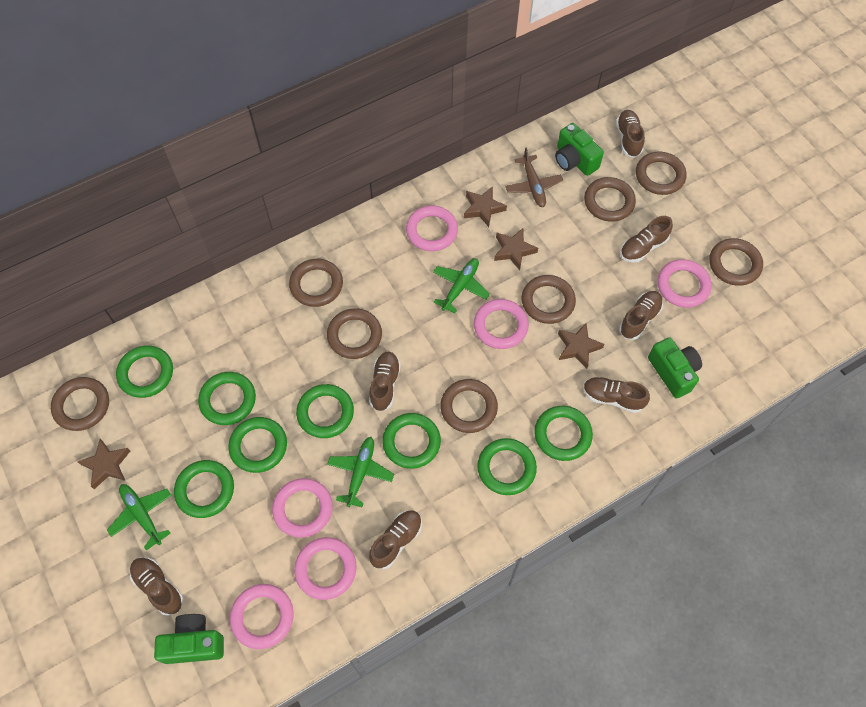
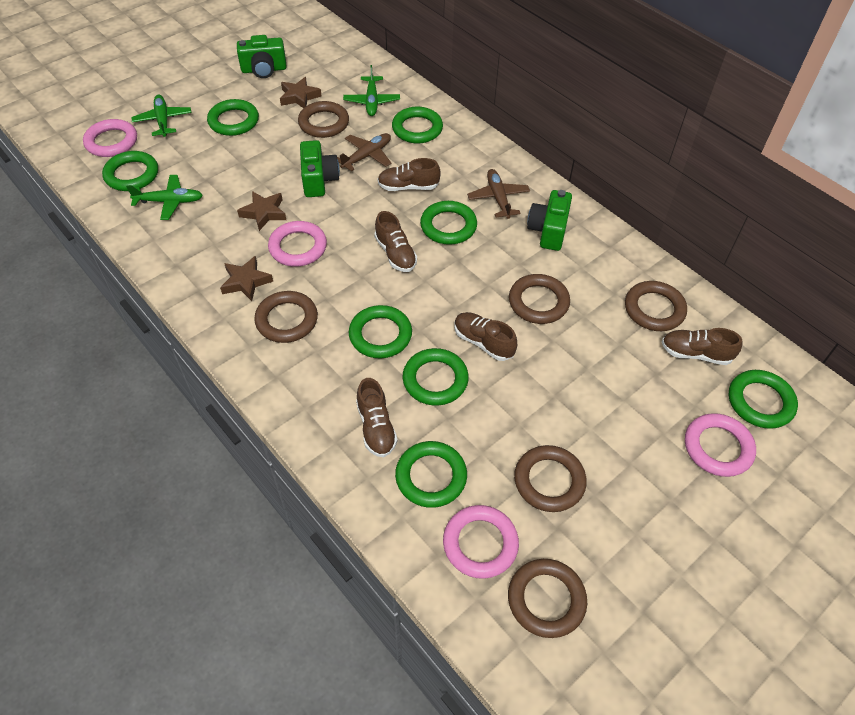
brown plane: [505,147,563,207] = 1 -> [337,133,392,171] [467,169,530,219] = 2
brown ring: [51,377,109,431] [289,259,343,307] [327,308,382,359] [440,379,498,433] [521,275,576,324] [584,177,636,222] [636,152,687,195] [709,238,763,286] = 8 -> [254,291,318,343] [298,101,349,138] [508,559,587,638] [509,274,570,324] [514,445,587,512] [625,281,687,331] = 6
brown shoe: [130,557,183,616] [369,351,401,412] [369,511,422,569] [583,377,650,413] [616,110,645,158] [619,291,663,340] [620,216,673,262] = 7 -> [356,378,397,457] [374,211,417,272] [377,158,441,191] [455,312,517,361] [661,328,742,365] = 5
brown star: [78,439,130,489] [464,186,507,227] [494,228,538,270] [558,323,605,369] = 4 -> [220,256,273,301] [237,191,286,231] [280,77,321,108] = 3
pink ring: [230,584,294,649] [272,478,333,538] [294,537,357,600] [406,206,458,251] [474,299,529,349] [657,259,712,308] = 6 -> [83,119,137,157] [268,221,327,267] [443,505,519,579] [685,413,756,477] = 4

